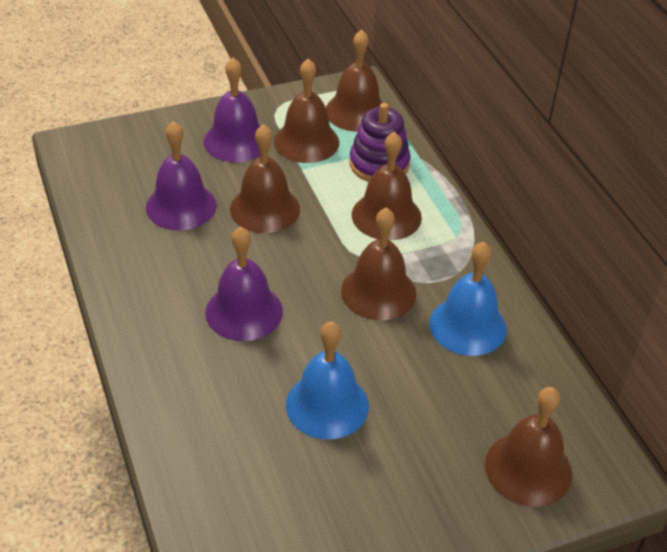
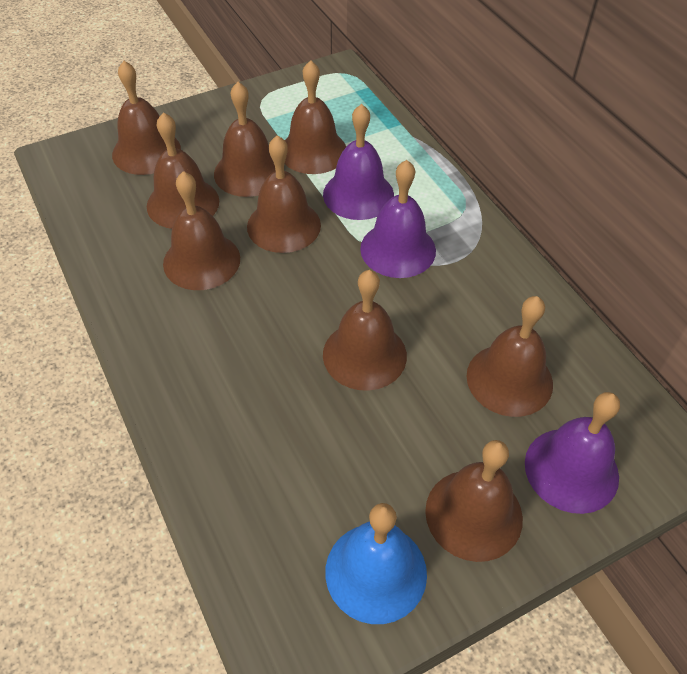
blue bell: [286,321,369,439] [429,242,507,356] = 2 -> [325,503,427,624] = 1
brown bell: [230,124,300,233] [274,59,339,163] [326,29,383,132] [341,207,416,320] [352,132,422,240] [485,387,572,507] = 6 -> [112,61,181,175] [147,112,219,229] [163,171,240,290] [214,82,276,197] [247,135,321,253] [285,60,346,174] [323,270,407,391] [425,440,523,562] [466,296,553,417] = 9
purple stacking toy: [350,103,410,182] = 1 -> none = 0

